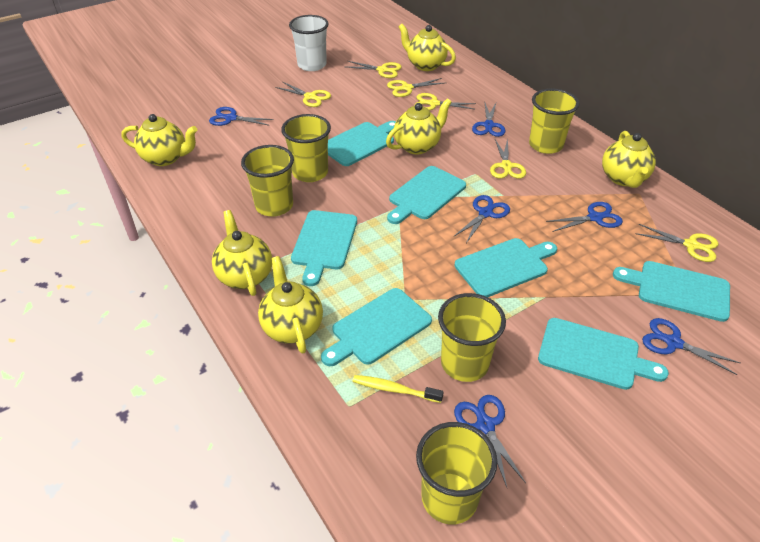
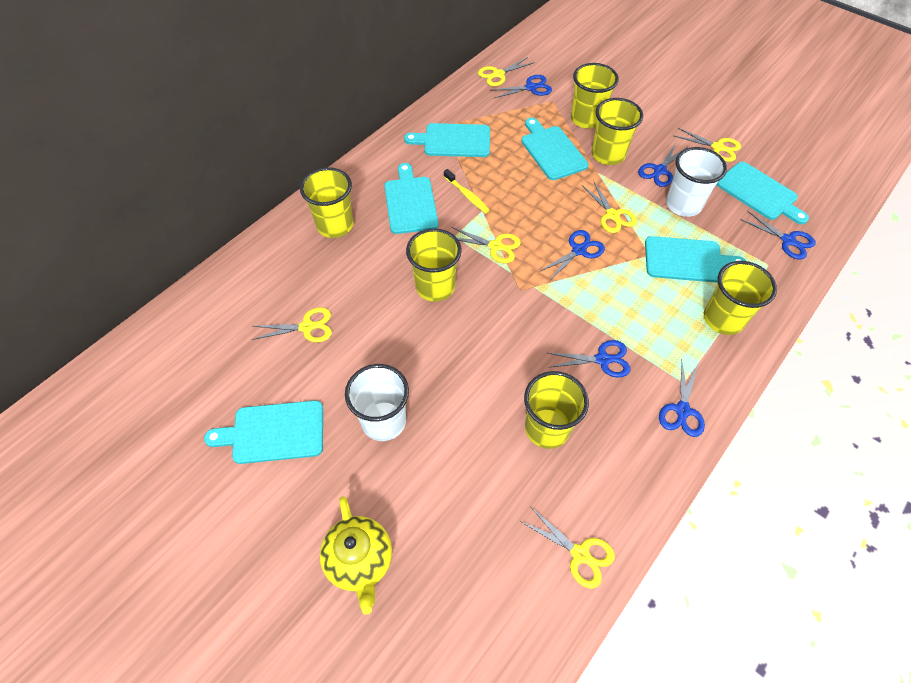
turquoise cutting board: [291,210,357,286] [321,288,432,366] [328,121,396,166] [387,166,466,224] [455,238,557,297] [538,318,669,390] [613,261,730,322] = 7 -> [204,400,323,464] [384,163,438,234] [404,123,490,157] [521,118,588,180] [645,236,746,283] [716,162,809,224] = 6
white cup: [289,15,329,71] = 1 -> [345,364,409,441] [666,147,727,217] = 2
yellow cup: [241,145,294,217] [281,114,331,182] [416,422,497,525] [438,293,506,382] [529,88,580,154] = 5 -> [300,167,353,238] [406,228,462,302] [524,371,589,449] [571,63,619,129] [592,98,643,165] [704,261,777,335] = 6
yellow teapot: [121,114,197,166] [212,210,272,296] [258,256,323,354] [386,99,452,154] [398,24,456,71] [602,131,656,188] = 6 -> [320,496,392,615] = 1

